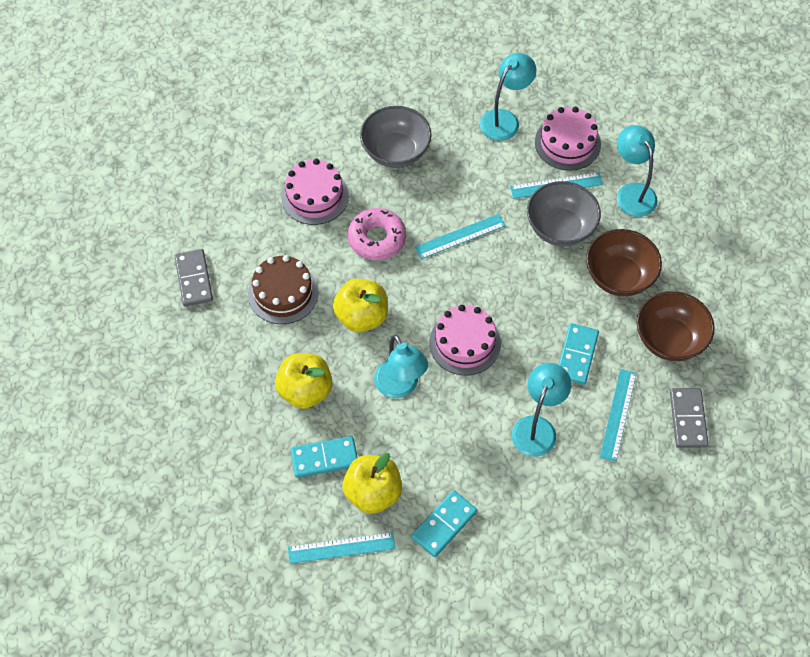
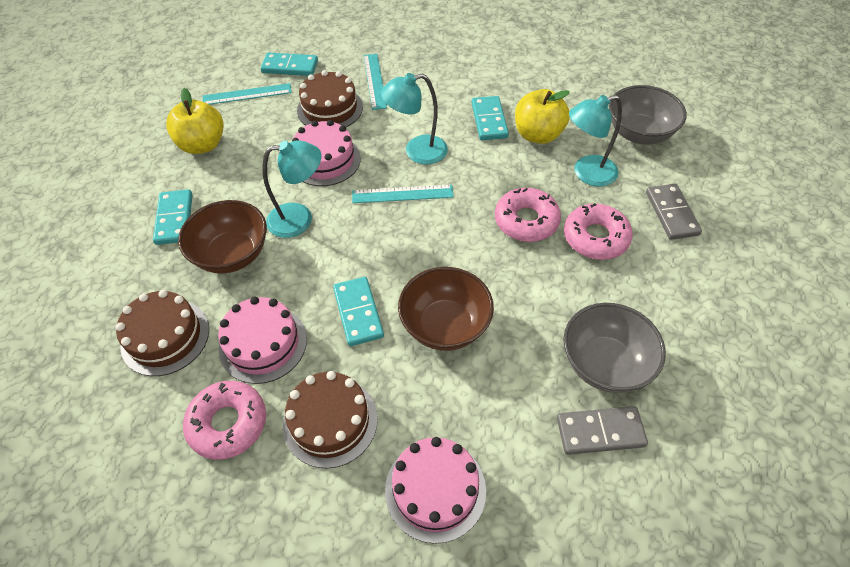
brown cake: [248,255,318,324] = 1 -> [116,290,209,376] [283,371,378,468] [297,70,363,127] = 3
pink donut: [348,208,406,260] = 1 -> [183,381,266,460] [495,188,561,242] [564,203,633,260] = 3
turquoise domino: [290,436,358,478] [411,490,477,557] [559,323,599,385] = 3 -> [153,189,193,245] [261,52,318,76] [333,277,384,346] [471,96,509,140] = 4
turquoise lamp: [374,335,428,398] [480,53,536,141] [512,363,571,457] [617,125,658,217] = 4 -> [263,140,321,238] [380,73,448,165] [569,95,622,187] = 3
turquoise ruler: [288,532,395,564] [415,214,506,259] [510,172,603,199] [600,369,637,462] = 4 -> [202,83,292,105] [352,185,454,203] [363,54,387,110] = 3
yellow apple: [275,353,332,409] [333,278,388,332] [342,453,402,514] = 3 -> [166,88,224,154] [515,89,570,144] = 2

